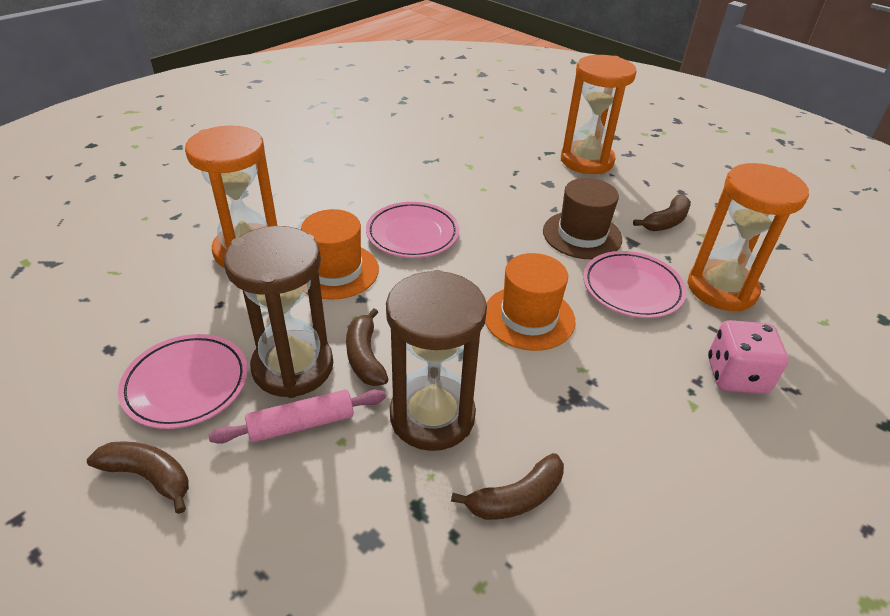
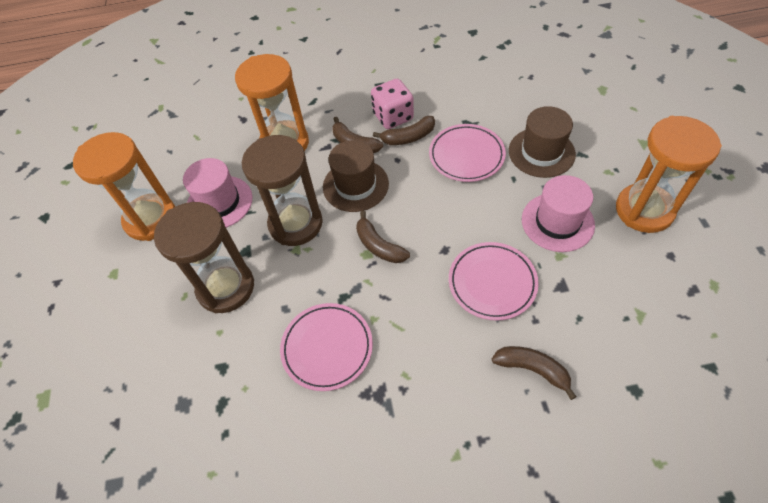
brown hat: [543,178,622,259] = 1 -> [323,140,389,212] [509,106,576,178] = 2
orange hat: [301,209,379,300] [485,253,575,351] = 2 -> none = 0
pink hat: none = 0 -> [183,158,253,228] [522,175,595,252] = 2
pink rolling pin: [209,389,386,444] = 1 -> none = 0

